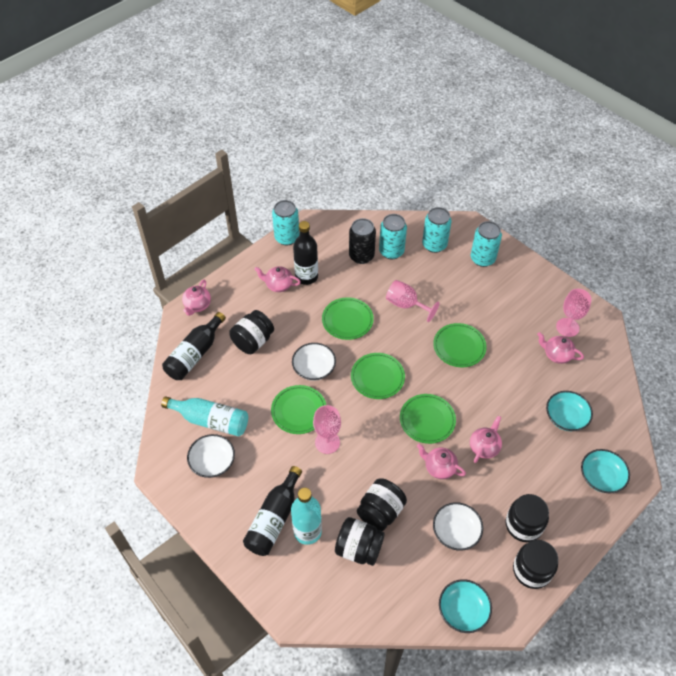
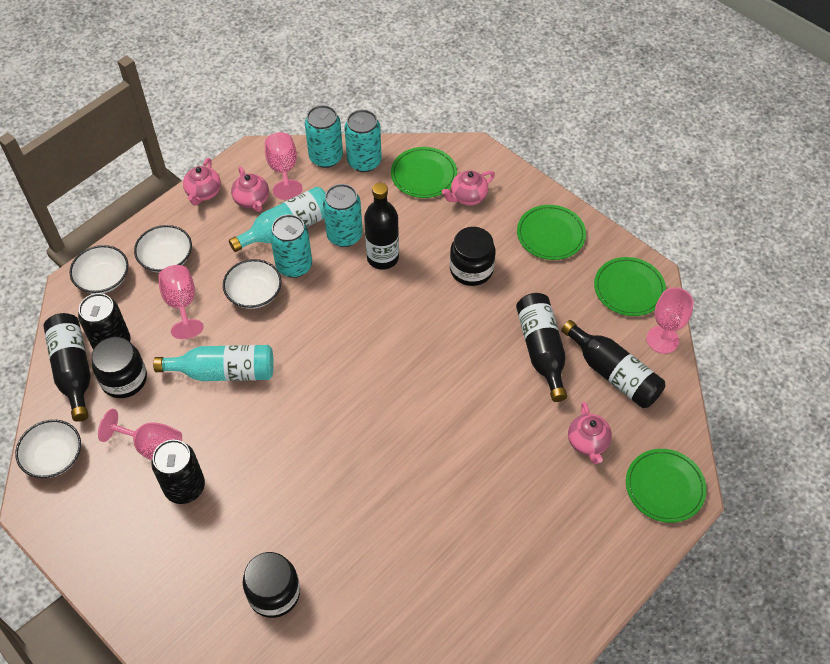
black bottle: [162,312,226,380] [243,466,302,556] [293,221,318,285] = 3 -> [43,313,91,422] [364,183,399,270] [516,293,567,402] [561,320,665,408] = 4
black can: [349,218,376,264] = 1 -> [78,293,130,350] [151,439,205,504] = 2
black jar: [229,310,274,354] [335,517,385,566] [357,478,407,531] [506,494,549,542] [513,540,558,589] = 5 -> [91,337,147,398] [243,552,300,618] [450,227,495,286] = 3
green plate: [271,385,326,434] [322,297,374,340] [351,353,405,399] [400,394,456,444] [433,323,487,367] = 5 -> [391,147,457,198] [517,205,586,260] [594,257,666,316] [626,449,707,523] = 4
pink goblet: [313,405,341,454] [386,280,439,322] [556,289,592,337] = 3 -> [98,409,182,460] [158,265,204,339] [265,132,303,200] [646,287,694,354] = 4
pink teapot: [182,280,211,316] [254,266,301,292] [417,444,466,479] [470,416,502,463] [537,332,584,364] = 5 -> [183,158,221,206] [231,167,269,212] [442,171,495,205] [568,402,612,464] = 4
turquoise bowl: [439,579,492,633] [546,391,593,431] [581,449,630,493] = 3 -> none = 0
white bowl: [187,434,235,478] [292,343,336,381] [433,502,483,551] = 3 -> [15,420,81,478] [70,245,128,294] [134,225,192,273] [223,259,282,309] = 4

